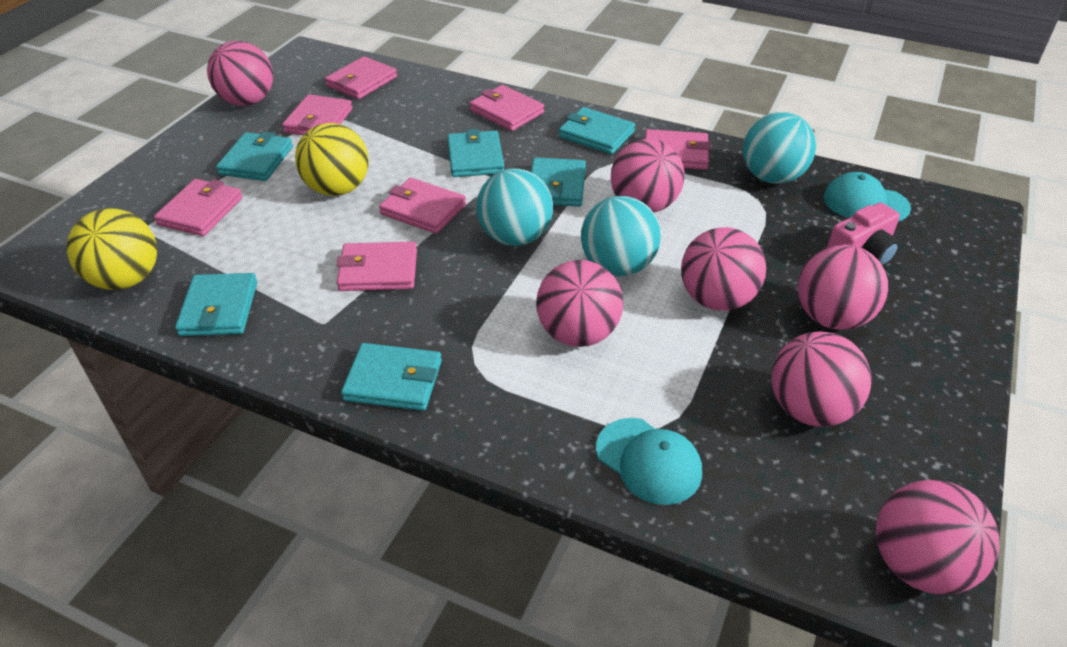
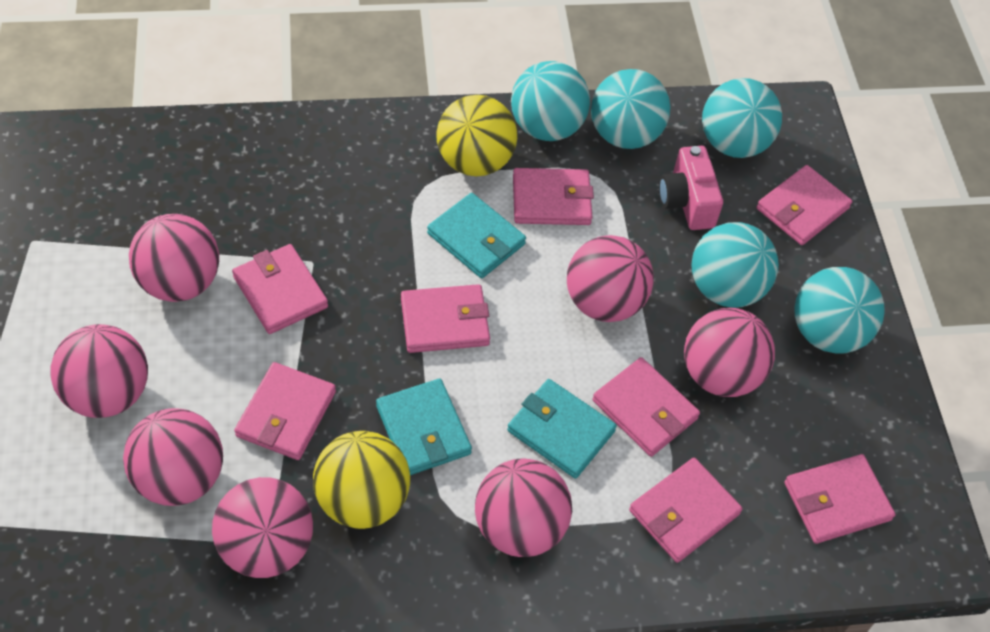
pink wallet: [154,179,243,236] [282,94,353,135] [325,56,397,99] [336,241,417,291] [379,178,466,234] [470,85,544,131] [645,129,711,170] = 7 -> [232,244,328,334] [234,362,336,460] [401,284,490,353] [513,168,594,225] [593,357,700,457] [629,458,742,563] [756,165,852,245] [784,454,896,544] = 8
turquoise ball: [477,168,553,246] [581,196,661,276] [743,112,816,184] = 3 -> [511,61,590,141] [591,69,670,149] [691,222,779,308] [702,78,782,158] [794,267,885,354] = 5
turquoise cap: [596,418,702,505] [824,172,911,221] = 2 -> none = 0
turquoise wallet: [175,273,257,336] [216,131,293,181] [341,343,442,411] [447,129,504,177] [531,157,586,207] [559,107,635,154] = 6 -> [376,379,472,475] [427,193,526,279] [507,379,617,478] = 3

